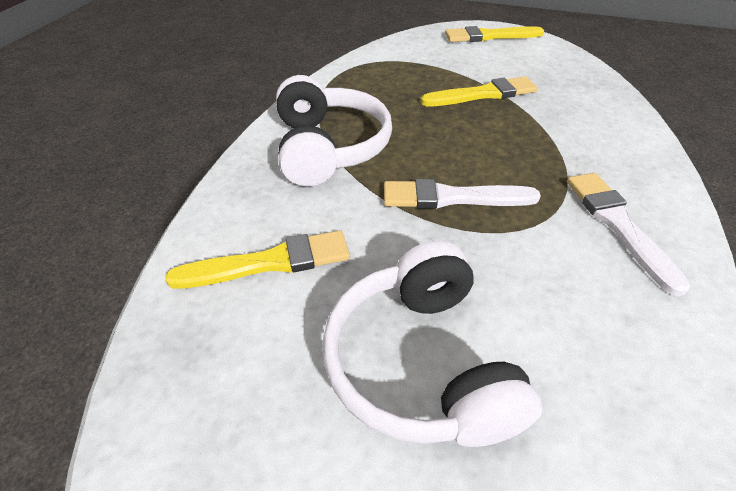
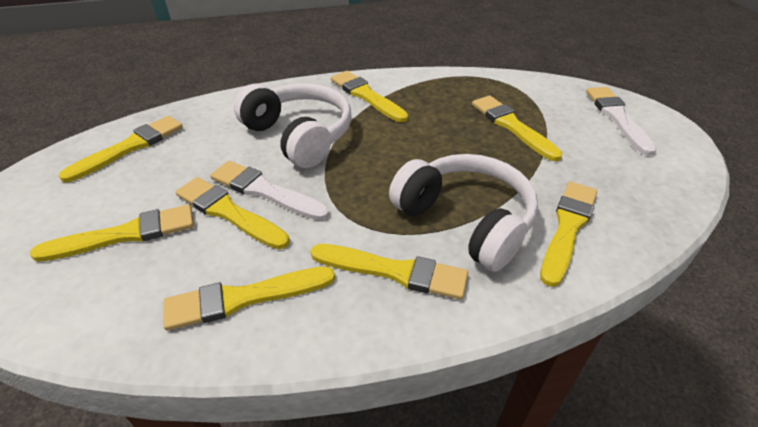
yellow brush: [165,230,350,289] [421,76,538,106] [445,26,544,42] = 3 -> [30,205,194,262] [59,116,183,182] [163,266,335,331] [176,177,290,249] [311,244,468,299] [331,71,408,122] [472,95,562,161] [540,182,597,287] = 8

